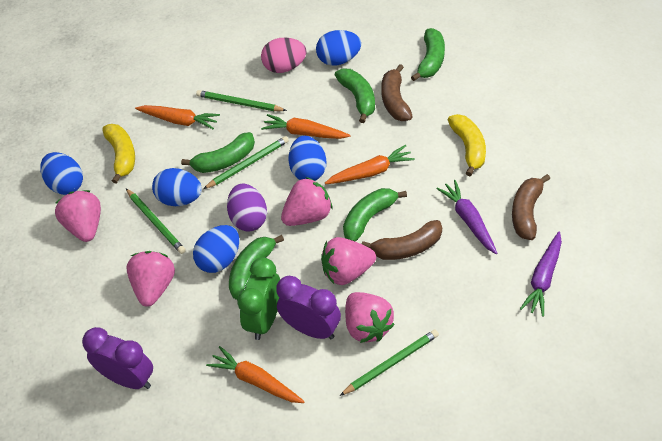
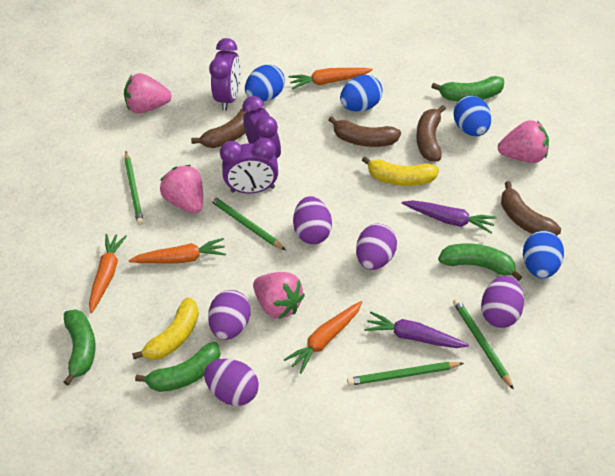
blue egg: [40,152,83,195] [152,168,202,206] [193,225,239,273] [288,136,326,181] [316,30,361,66] = 5 -> [245,65,285,102] [340,75,383,112] [454,96,491,136] [523,231,564,278] = 4
brown banana: [362,220,442,260] [381,64,413,121] [512,174,550,240] = 3 -> [191,108,247,148] [328,116,401,147] [416,105,446,162] [501,181,561,235] = 4
green banana: [181,132,255,173] [229,235,284,300] [335,69,375,123] [343,188,407,242] [411,28,445,81] = 5 -> [64,309,96,386] [135,342,220,392] [432,76,504,101] [438,243,522,281] = 4
green clock: [238,257,280,340] = 1 -> none = 0
pink egg: [261,38,306,73] = 1 -> none = 0
pink strawberry: [55,190,101,242] [126,251,175,307] [281,177,333,226] [321,237,376,285] [345,292,395,343] = 5 -> [124,73,172,114] [160,165,203,213] [253,272,305,319] [498,120,549,163] = 4
purple clock: [82,327,153,389] [276,276,341,339] = 2 -> [209,38,241,111] [220,138,278,194] [242,96,281,158] = 3
purple egg: [227,183,267,232] = 1 -> [204,359,259,406] [208,290,251,340] [293,196,332,244] [356,224,397,270] [481,276,524,328] = 5

